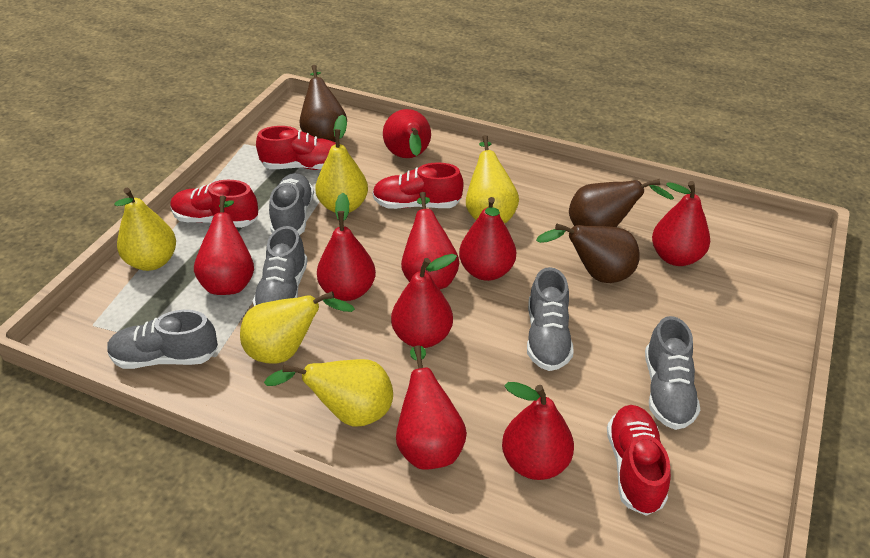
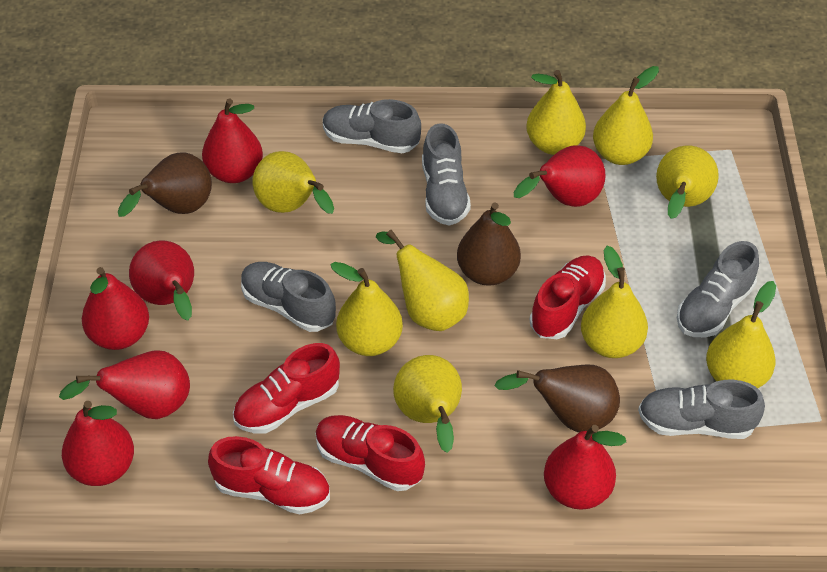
red pear: [194,195,254,295] [317,193,376,301] [383,109,431,158] [391,254,457,348] [396,345,467,470] [401,192,459,289] [459,197,516,281] [502,382,574,480] [652,181,710,266] = 9 -> [59,350,190,419] [62,401,134,486] [82,267,149,350] [129,240,194,321] [202,98,263,183] [514,145,606,207] [544,425,626,509] = 7
yellow pear: [114,188,176,271] [240,291,355,363] [264,359,393,427] [315,115,368,213] [466,135,519,223] = 5 -> [253,151,334,214] [330,262,403,356] [375,230,469,331] [393,355,462,453] [526,70,586,155] [581,246,648,358] [593,66,659,165] [656,145,719,219] [706,281,776,388] = 9

